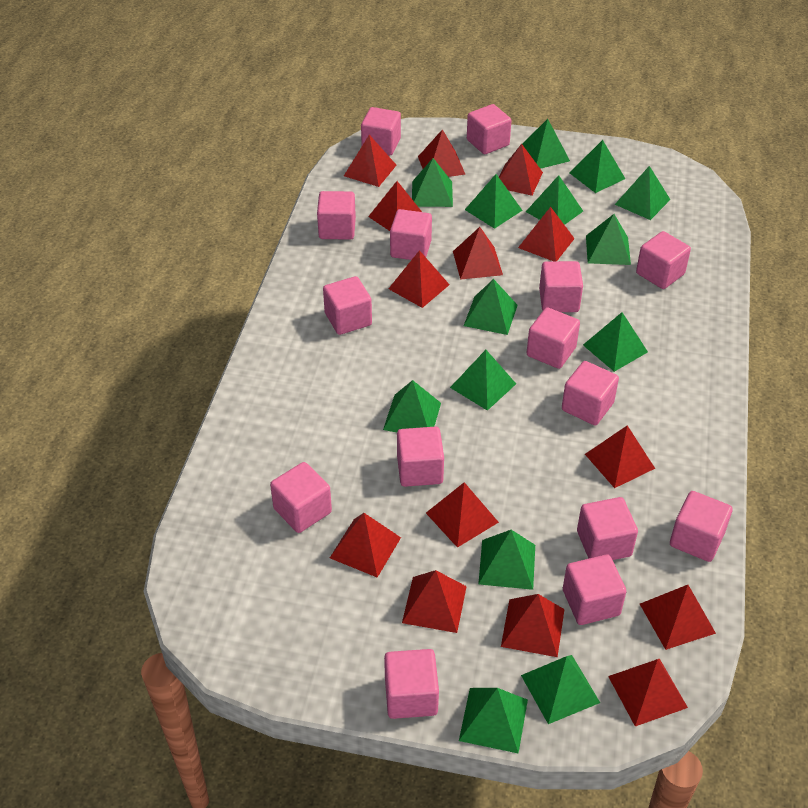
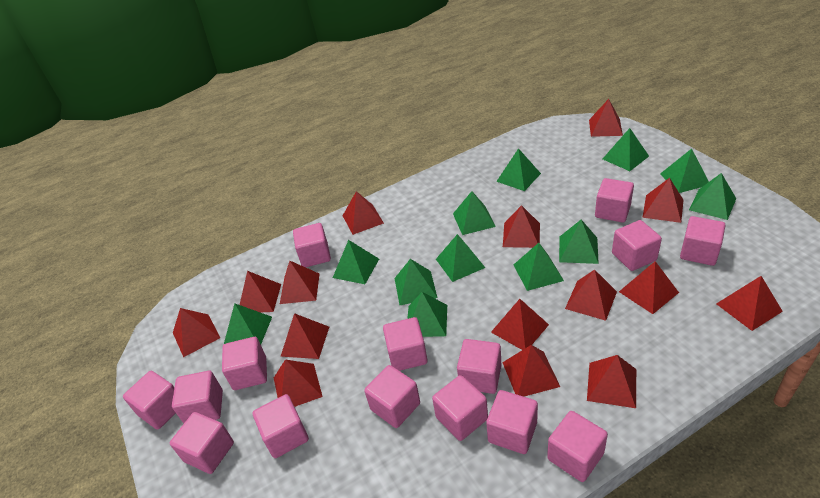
green pyramid: [383,380,441,432] [412,158,453,207] [450,350,516,411] [459,688,528,754] [464,279,518,335] [465,174,523,229] [478,530,535,590] [521,655,600,724] [522,119,570,169] [526,175,583,225] [570,140,625,193] [583,312,648,372] [586,214,631,265] [615,166,671,220] = 14 -> [224,303,272,344] [333,240,379,284] [395,259,437,305] [407,292,447,337] [436,234,485,282] [453,191,496,235] [496,148,541,191] [514,243,564,291] [559,220,599,264] [603,128,649,171] [660,149,709,193] [689,173,736,220] = 12
red pyramid: [330,513,401,578] [344,135,396,187] [368,181,422,231] [388,250,450,308] [402,570,467,633] [418,129,465,177] [426,482,499,548] [453,227,503,280] [499,144,543,196] [501,594,565,657] [518,207,575,261] [585,425,655,488] [608,659,688,726] [640,585,716,650] = 14 -> [173,308,220,357] [240,271,281,312] [274,360,323,407] [280,260,320,304] [281,313,329,359] [343,191,384,235] [491,299,549,350] [502,345,560,397] [503,205,540,248] [565,270,617,321] [587,355,636,408] [589,99,623,137] [619,261,679,314] [642,178,683,223] [716,276,783,331] = 15

